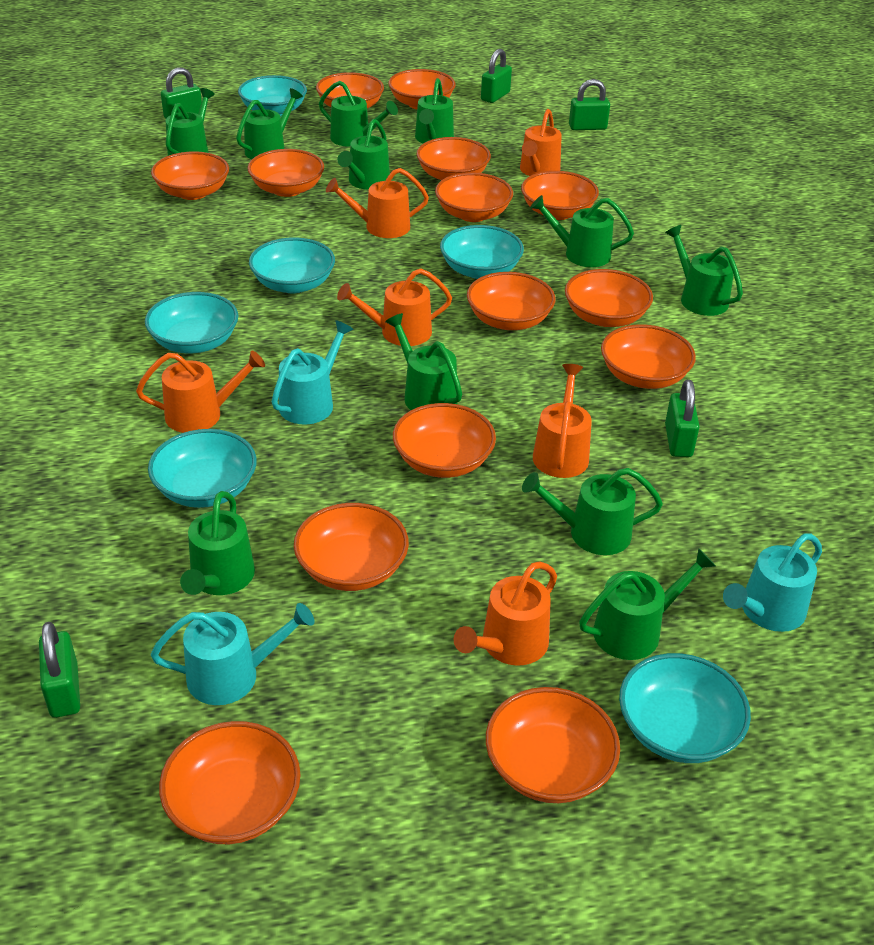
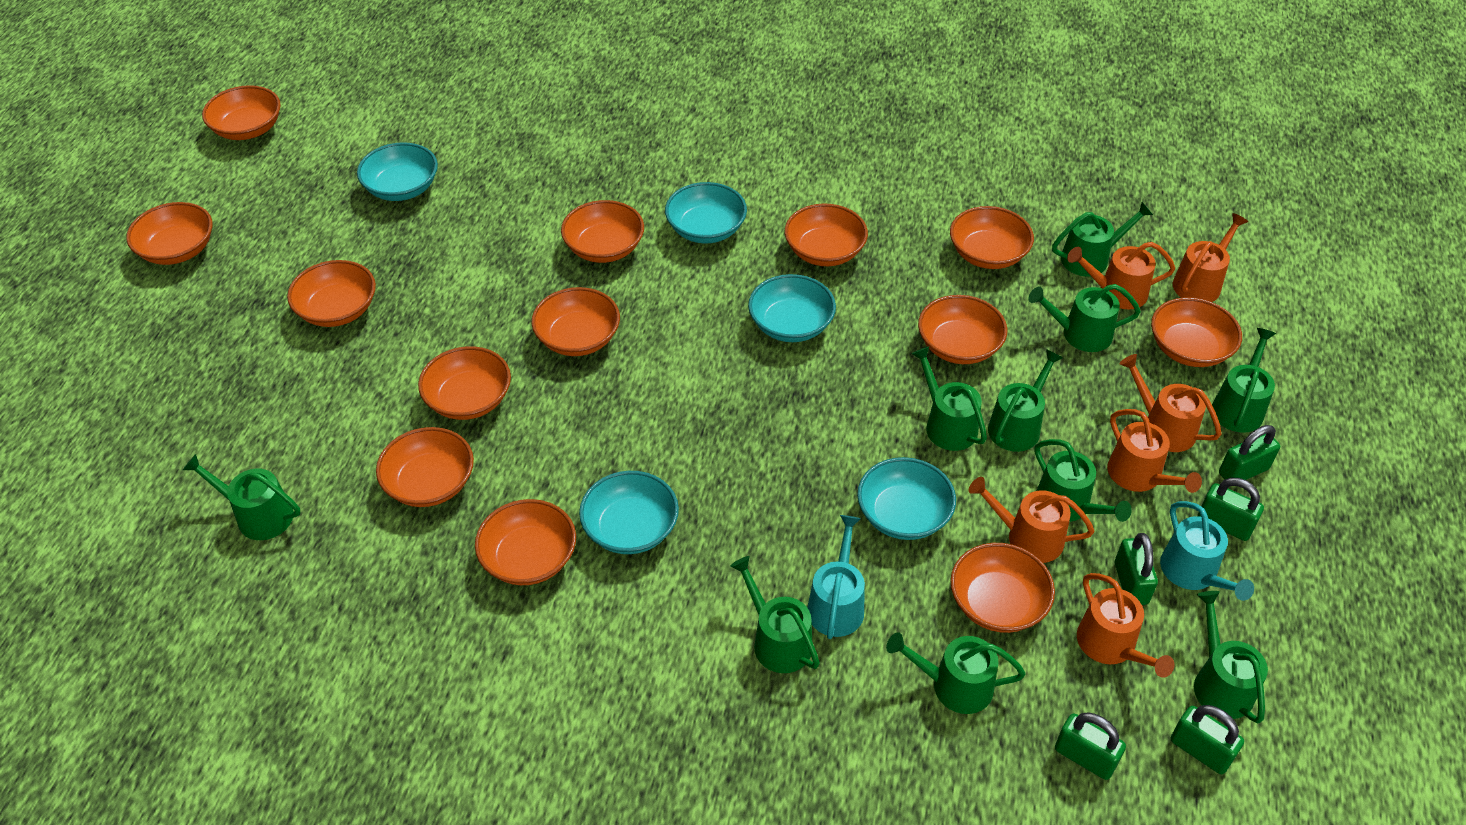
green watering can: [166,88,215,156] [180,491,255,595] [236,88,303,160] [319,81,398,147] [337,119,390,190] [385,313,462,410] [415,78,454,143] [522,468,663,555] [530,195,634,267] [579,548,716,660] [665,225,743,316] = 11 -> [183,454,301,540] [730,556,820,673] [886,632,1026,714] [912,346,987,451] [988,349,1063,452] [1028,284,1141,352] [1034,439,1132,522] [1052,202,1153,276] [1194,591,1268,724] [1212,328,1276,433] = 10
orange bowl: [151,151,229,200] [159,721,301,844] [248,149,324,197] [294,503,409,591] [316,72,384,108] [388,69,456,109] [393,403,496,478] [416,137,491,180] [435,172,513,222] [467,272,555,330] [486,687,620,803] [521,171,599,220] [565,269,653,327] [601,324,696,389] = 14 -> [126,202,213,265] [202,85,281,140] [287,260,376,327] [376,427,474,507] [418,346,511,420] [475,499,576,585] [532,287,620,356] [561,200,644,263] [785,204,868,266] [918,295,1007,364] [950,206,1034,269] [950,543,1055,633] [1151,297,1242,367] = 13
turquoise bowl: [145,292,238,353] [148,429,257,508] [238,75,307,116] [249,237,335,293] [440,225,524,279] [619,653,751,763] = 6 -> [357,142,438,201] [579,471,679,554] [665,182,747,243] [748,274,836,342] [857,457,956,540] = 5
turquoise watering can: [151,603,314,705] [272,320,353,424] [723,533,822,632] = 3 -> [807,515,865,639] [1160,501,1254,601] = 2

